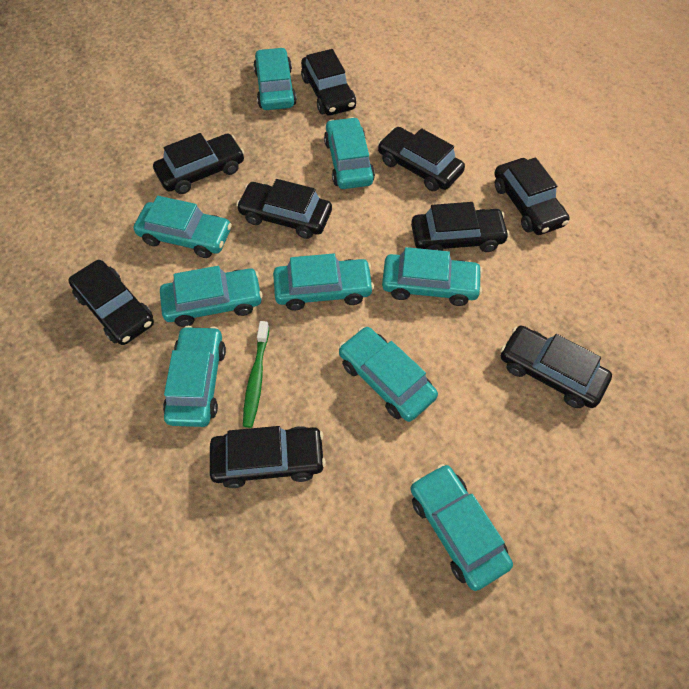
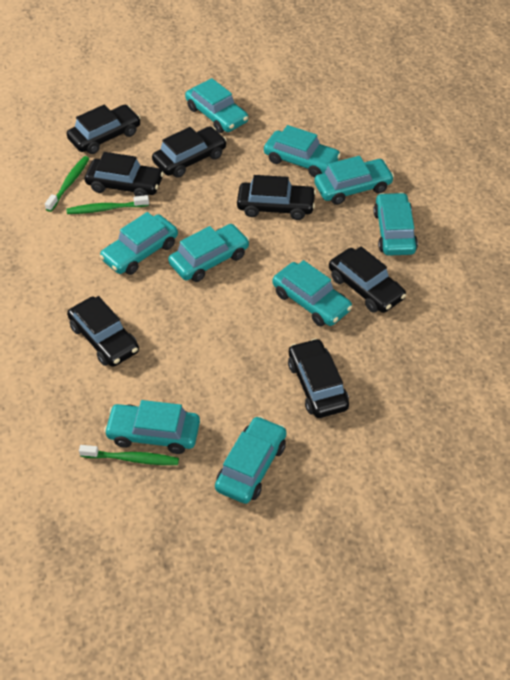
black car: [68,260,154,345] [153,133,244,194] [210,426,326,488] [236,179,332,239] [301,49,356,116] [378,127,465,191] [411,202,509,252] [494,158,570,235] [501,326,612,408] = 9 -> [67,105,141,154] [67,296,139,367] [85,152,164,196] [152,126,227,178] [237,175,316,220] [288,338,349,418] [329,246,406,313] = 7
green toothbrush: [243,321,269,428] = 1 -> [45,156,90,212] [67,195,149,214] [79,445,179,465] = 3

